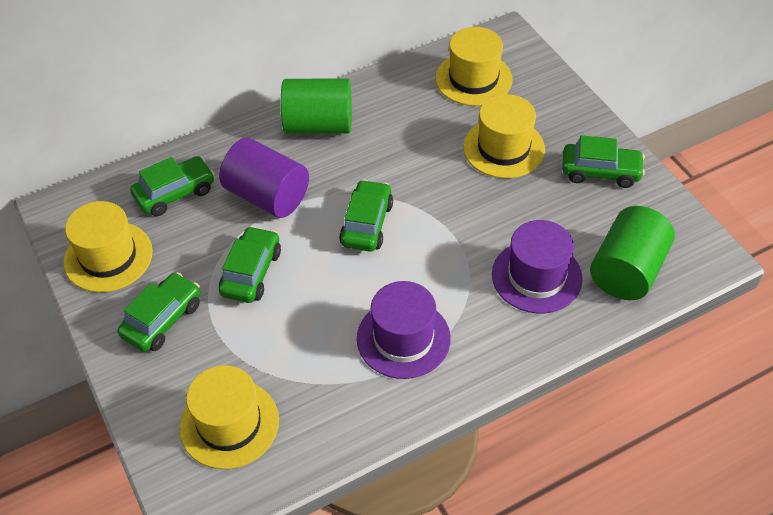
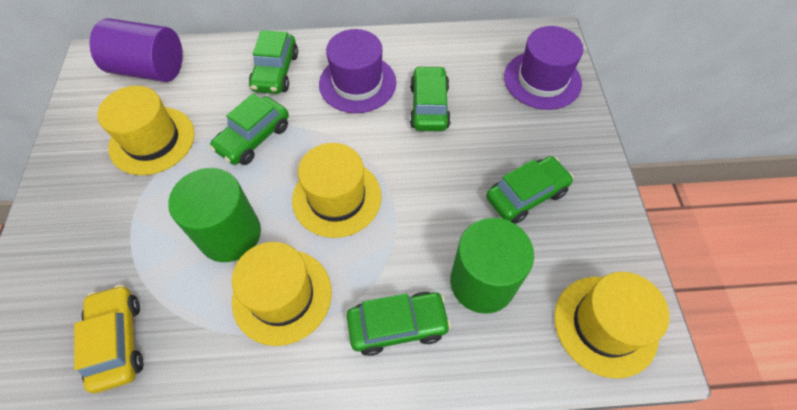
yellow car: none = 0 -> [74,285,143,393] = 1

